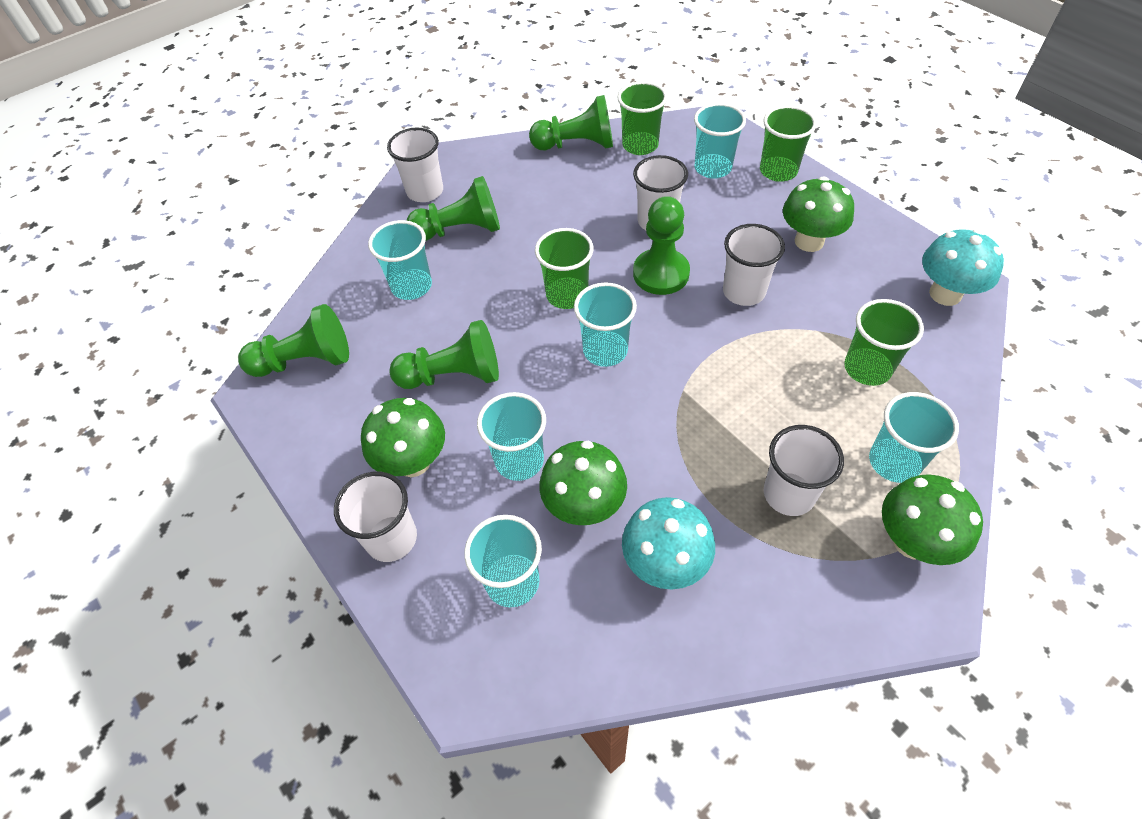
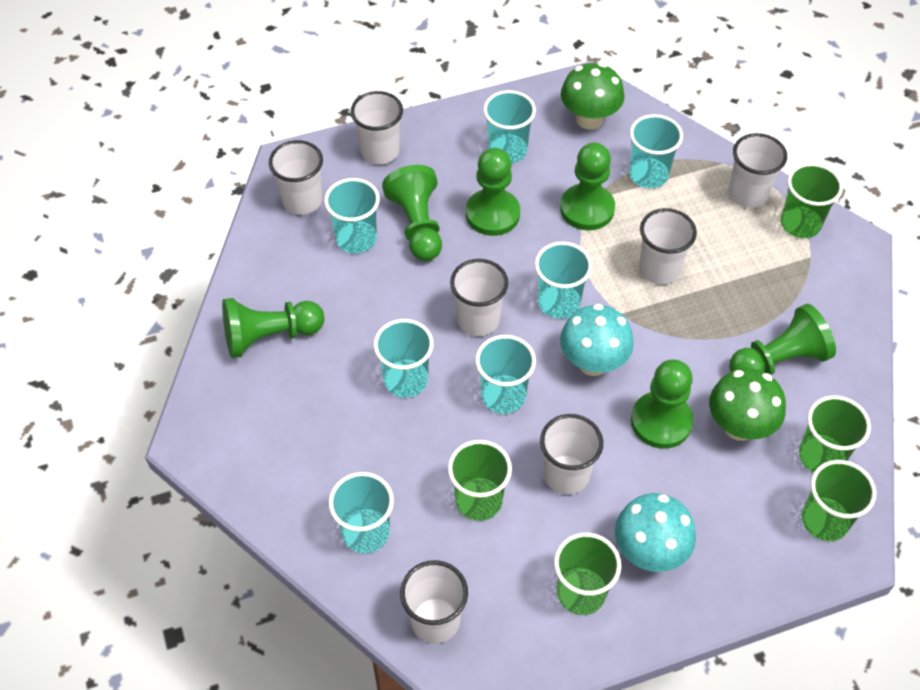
green cup: [535,228,594,309] [617,81,667,155] [760,105,817,182] [844,299,924,386] = 4 -> [448,440,512,521] [554,533,621,615] [781,163,843,238] [799,395,871,473] [802,460,876,541] = 5
green mushroom: [361,398,445,477] [539,441,627,525] [783,177,854,252] [882,474,983,565] = 4 -> [561,63,624,129] [709,368,786,441] = 2
green pawn: [238,304,349,377] [389,320,499,389] [407,176,500,241] [529,95,613,150] [633,196,690,295] = 5 -> [222,298,324,358] [382,165,442,261] [466,148,520,236] [560,142,615,230] [631,359,693,449] [730,304,836,375] = 6
turquoise cup: [368,220,432,300] [464,515,542,608] [477,392,546,481] [574,282,637,367] [694,103,746,179] [869,392,959,483] = 6 -> [324,178,380,253] [329,472,394,554] [373,319,434,397] [475,335,536,414] [483,90,536,163] [535,241,592,319] [629,114,683,188] = 7
white cup: [334,472,417,562] [387,127,443,202] [633,155,688,230] [723,224,785,306] [764,425,844,516] = 5 -> [269,140,323,215] [350,91,403,165] [400,560,468,644] [450,259,508,336] [540,414,603,495] [639,208,697,285] [728,133,787,208] = 7

